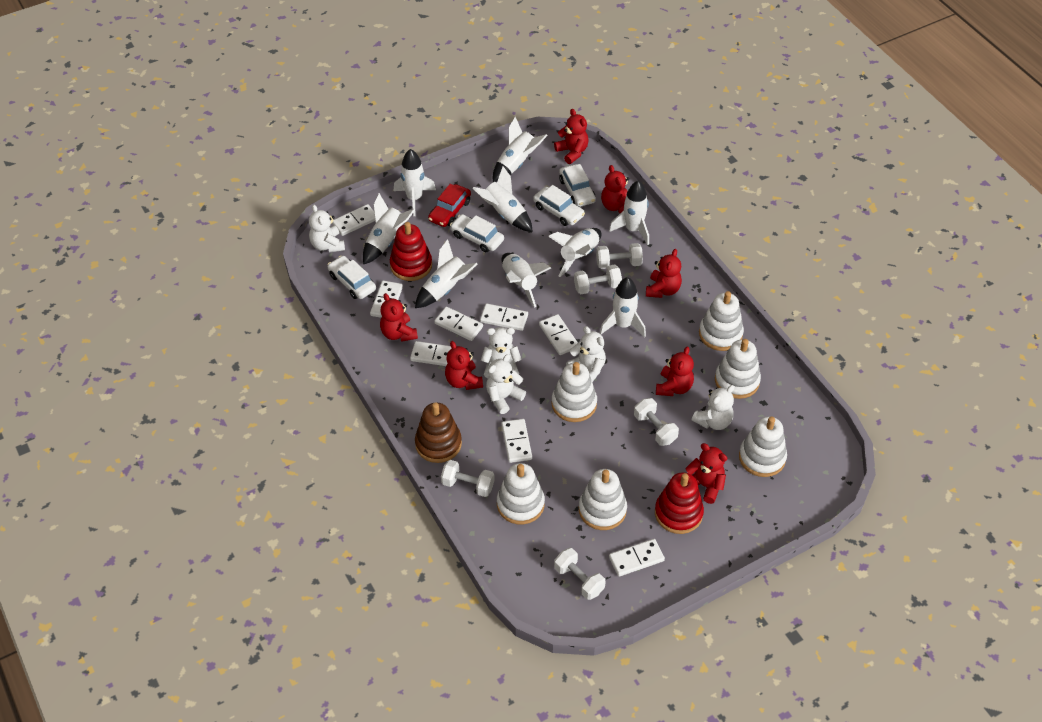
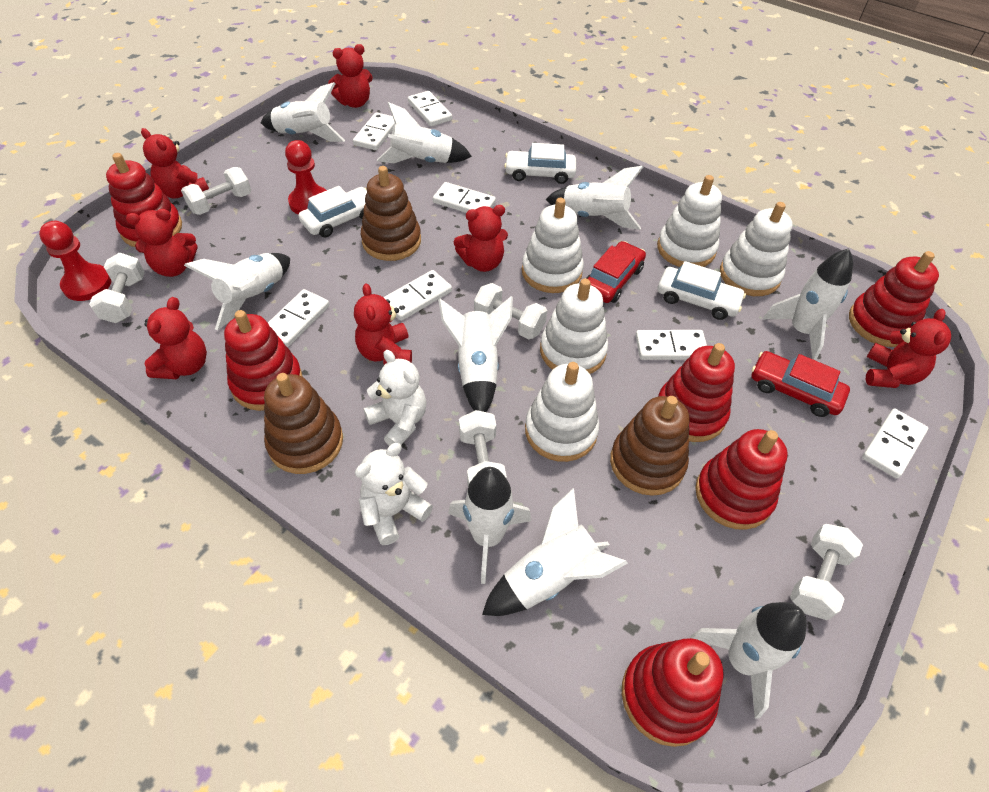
brown stacking toy: [415,402,462,463] = 1 -> [264,373,343,474] [361,166,421,261] [610,396,690,496] = 3
red car: [428,184,471,227] = 1 -> [586,241,646,303] [751,351,850,417] = 2
red pawn: none = 0 -> [39,221,111,301] [285,140,327,215] = 2
red stacking toy: [390,222,432,281] [655,472,704,534] = 2 -> [106,153,182,247] [224,310,303,411] [622,638,723,747] [658,343,735,442] [695,429,788,530] [849,251,939,347] = 6
white car: [328,256,376,299] [450,214,504,252] [533,185,585,226] [559,164,596,207] = 4 -> [298,186,367,237] [504,143,576,184] [658,261,746,320] = 3
white domino: [332,204,375,236] [370,281,403,318] [410,341,451,366] [434,307,483,341] [480,303,528,331] [501,419,532,463] [539,314,578,355] [609,539,665,576] = 8 -> [268,289,330,347] [353,112,395,150] [384,270,452,321] [408,91,452,126] [433,182,496,213] [635,330,707,360] [862,409,928,479] = 7
white stacking toy: [497,463,545,524] [551,362,597,422] [579,469,627,530] [699,291,744,351] [715,339,761,399] [739,416,787,477] = 6 -> [522,198,584,293] [525,362,600,462] [540,278,608,374] [657,175,722,267] [720,202,793,296] = 5
white teddy bear: [309,205,345,252] [481,327,522,378] [486,354,526,414] [566,326,606,382] [692,385,734,430] = 5 -> [355,443,433,545] [363,350,426,446] = 2

